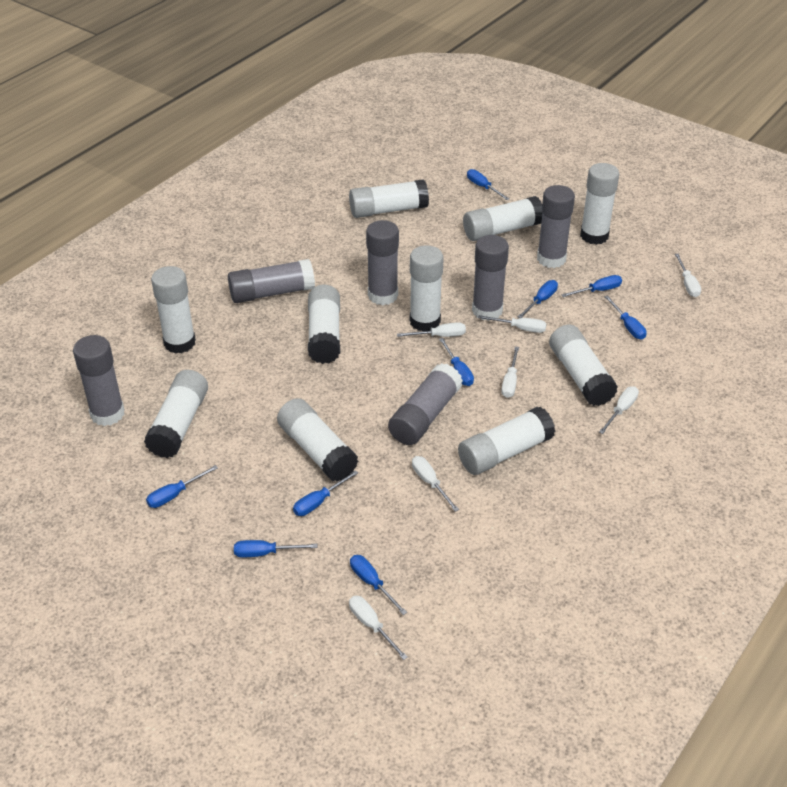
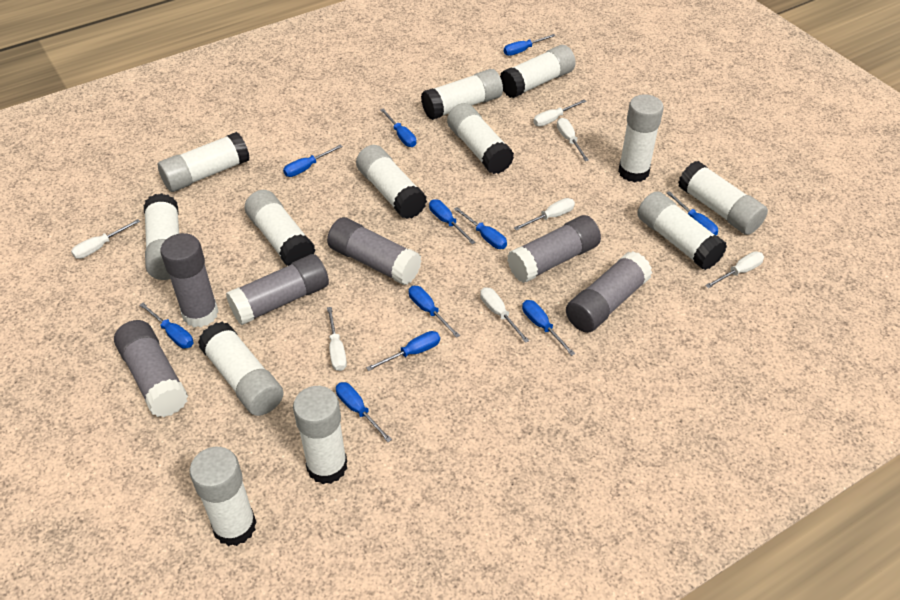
blue screwdriver: [146,465,218,508] [234,540,317,557] [293,470,358,516] [350,555,407,615] [439,338,474,386] [467,169,509,200] [518,280,558,318] [561,275,622,297] [605,296,647,339] = 9 -> [139,303,193,348] [283,144,343,177] [336,382,392,442] [366,331,440,371] [380,108,416,147] [409,286,460,338] [429,199,476,244] [454,207,507,249] [504,34,555,56] [522,300,575,356] [667,191,718,235] = 11
white glue stick: [144,370,208,458] [151,266,196,354] [277,398,358,482] [308,285,340,364] [349,179,429,218] [410,245,444,331] [458,407,555,475] [463,196,543,241] [549,325,618,406] [580,163,619,245] = 10 -> [144,193,179,280] [158,132,250,192] [190,447,256,546] [198,322,283,416] [244,190,316,266] [293,386,347,484] [356,145,427,219] [421,69,503,120] [447,103,514,174] [500,45,576,98] [618,94,664,182] [637,191,727,270] [678,161,768,235] = 13

